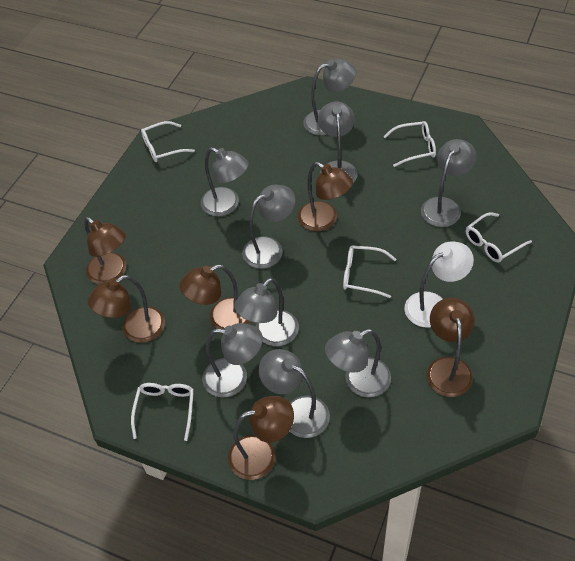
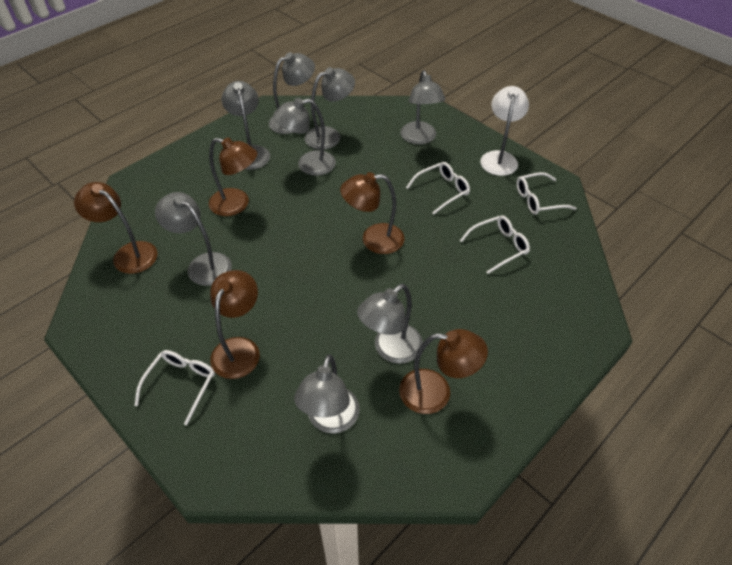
brown lamp: [84,217,126,284] [88,275,165,343] [180,264,250,329] [228,396,294,480] [298,162,353,231] [427,298,475,397] = 6 -> [74,182,158,274] [208,137,257,216] [210,270,260,379] [340,172,404,254] [399,329,488,414] = 5
grey lamp: [201,147,249,216] [202,323,263,397] [234,278,299,346] [242,185,296,269] [259,349,330,438] [303,59,356,135] [318,101,358,183] [325,329,391,397] [421,139,477,227] = 9 -> [155,192,232,286] [221,81,270,170] [269,52,315,134] [273,98,336,176] [294,354,360,434] [305,67,355,150] [357,284,423,364] [400,70,445,144] = 8
white glasses: [131,383,194,441] [141,121,195,162] [343,245,396,298] [383,121,436,167] [466,212,532,262] = 5 -> [134,350,215,425] [406,162,470,214] [460,215,530,274] [516,172,576,215] = 4

